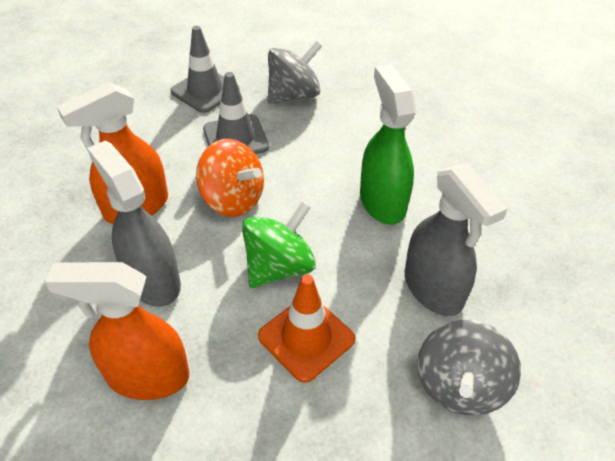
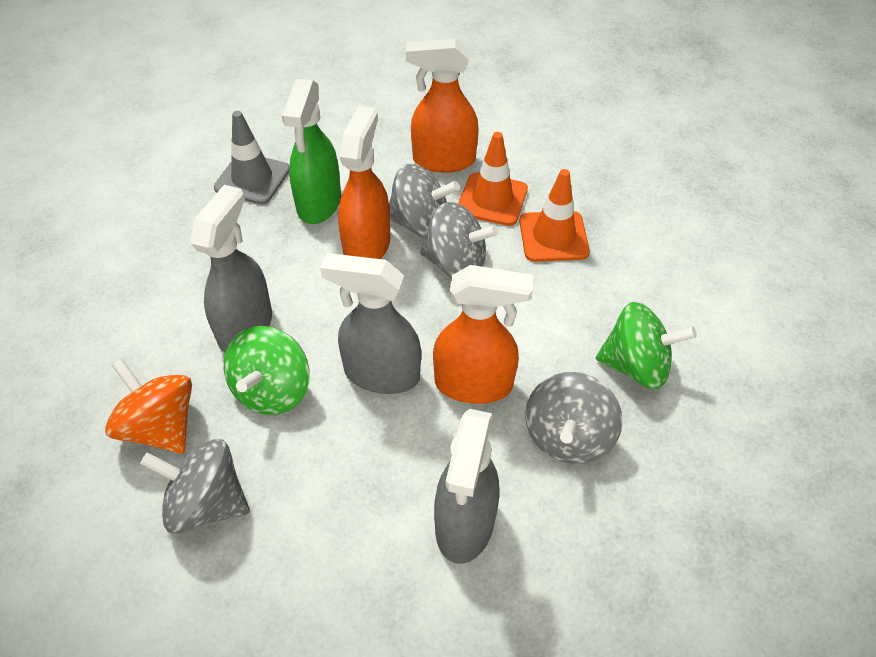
green spinning top: [242,202,316,288] = 1 -> [224,326,310,415] [596,302,697,389] = 2
grey spinning top: [268,41,322,104] [417,320,521,416] = 2 -> [140,439,250,534] [389,164,460,238] [420,202,499,278] [525,372,623,464] = 4
grey spray bottle: [87,140,181,307] [405,163,507,316] = 2 -> [190,185,272,353] [320,253,421,394] [434,409,499,564] = 3
grey traffic cone: [171,26,240,113] [203,72,269,154] = 2 -> [214,111,289,204] = 1
orange spray bottle: [45,262,189,400] [57,82,168,224] = 2 -> [338,106,390,259] [406,39,479,173] [433,265,533,404] = 3
orange traffic cone: [258,274,355,383] = 1 -> [458,132,528,226] [519,169,590,262] = 2

